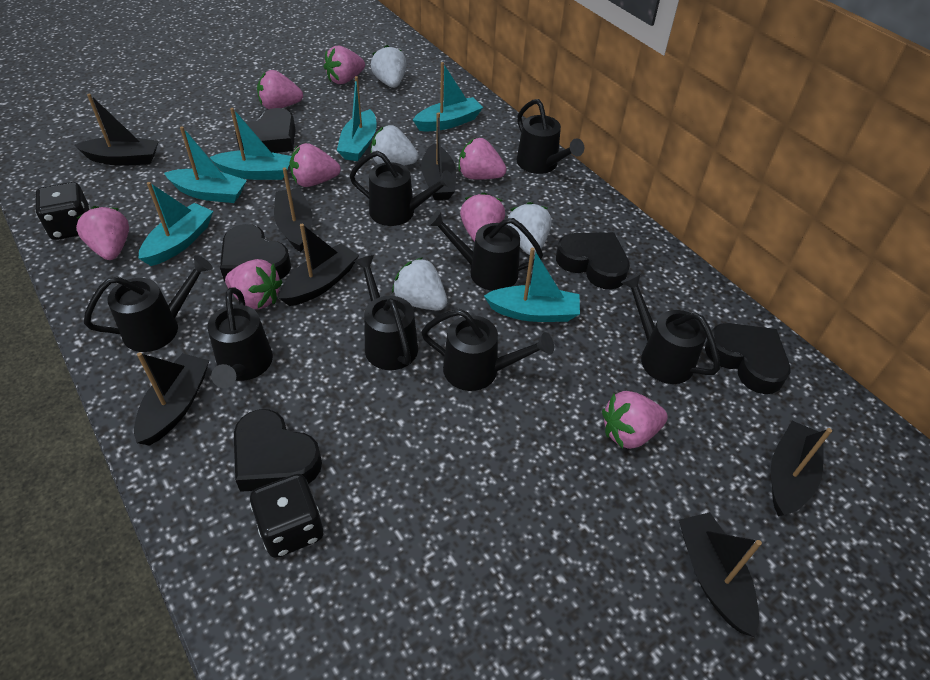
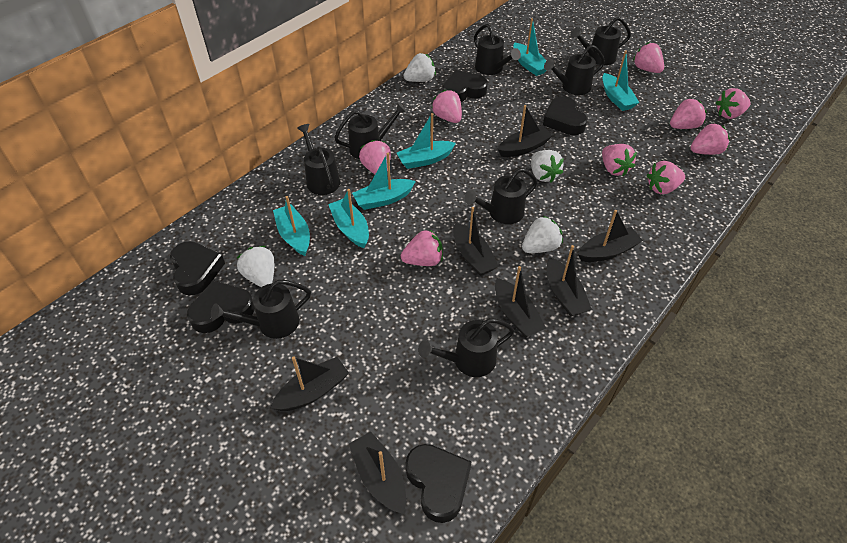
black dice: [35,182,91,240] [250,474,323,558] = 2 -> none = 0
pink strawberry: [76,206,129,260] [225,259,282,309] [257,70,303,109] [290,143,341,187] [324,46,365,84] [458,138,507,180] [460,193,505,242] [602,391,668,449] = 8 -> [359,140,391,174] [401,229,443,266] [432,90,462,123] [602,144,637,176] [633,42,664,73] [647,161,685,194] [670,98,707,129] [690,123,730,155] [715,88,751,119] = 9

